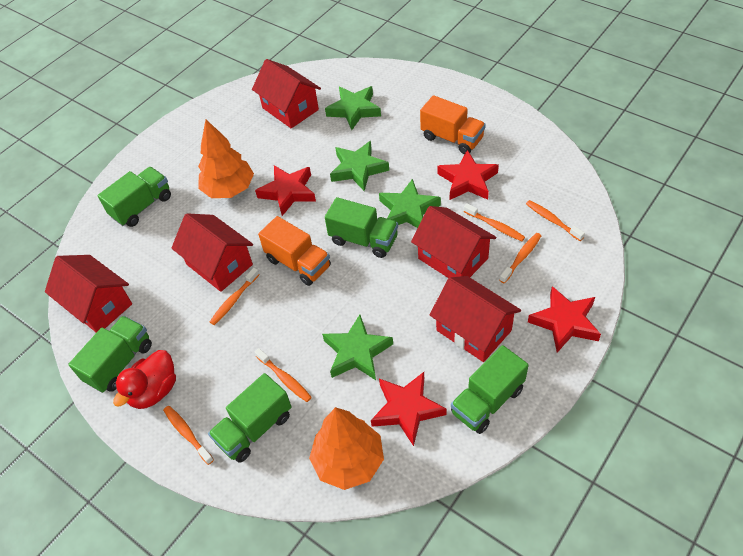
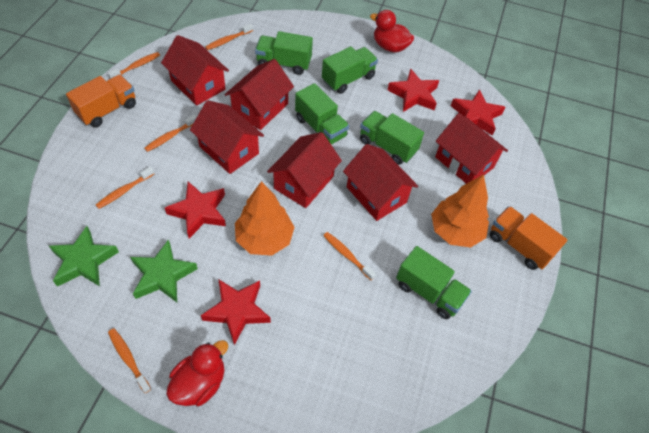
green star: [322,315,393,380] [325,86,381,130] [330,141,389,191] [379,179,441,228] = 4 -> [49,226,119,286] [130,239,198,302] = 2
red duck: [113,350,176,409] = 1 -> [166,340,228,406] [370,10,414,53] = 2
red house: [45,255,132,333] [171,213,253,292] [252,59,321,129] [411,206,496,278] [430,276,521,362] = 5 -> [161,35,229,106] [190,100,264,174] [225,59,294,130] [267,132,342,208] [343,144,418,221] [435,113,508,184] = 6

